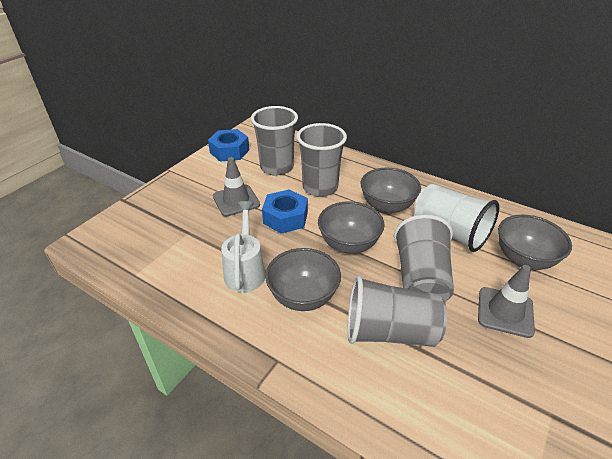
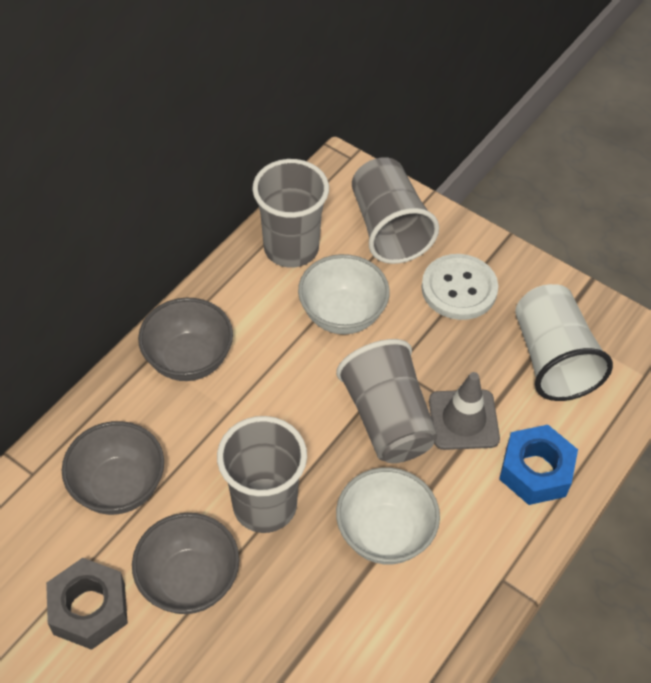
blue nut: [208,129,249,162] [262,189,308,234] = 2 -> [499,425,578,505] = 1
grey bowl: [266,248,341,311] [318,201,385,254] [361,168,421,214] [498,215,572,270] = 4 -> [62,421,164,515] [132,513,239,614] [138,298,233,381] = 3
grey nut: none = 0 -> [46,558,128,650] = 1
grey traffic cone: [213,157,260,216] [478,265,535,338] = 2 -> [429,372,500,450] = 1
white bowl: none = 0 -> [298,254,390,334] [336,468,440,564] = 2
white button: none = 0 -> [421,254,498,320] = 1
white watering can: [221,201,266,292] = 1 -> none = 0

